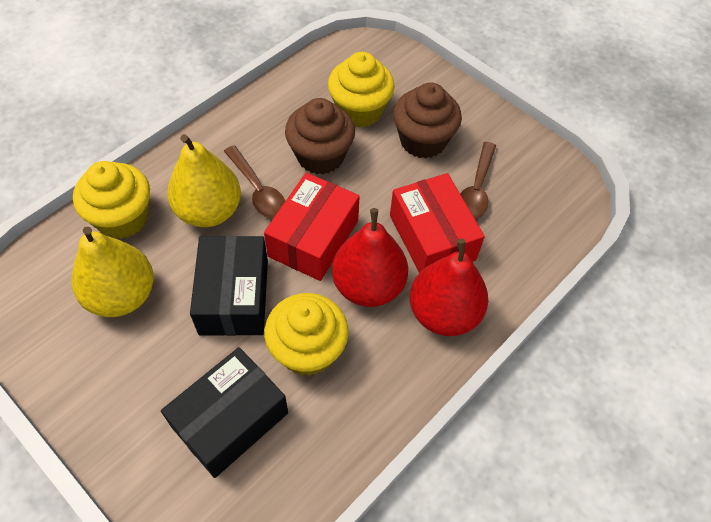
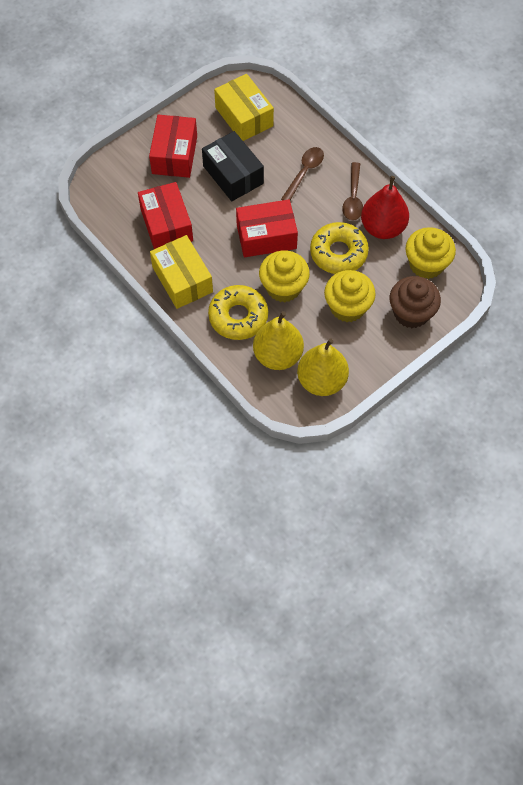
black box: [161,347,288,478] [190,236,268,336] = 2 -> [202,131,264,201] = 1
brown cupcake: [285,98,355,174] [393,83,462,159] = 2 -> [390,276,441,328] = 1
red box: [264,173,360,281] [390,173,485,273] = 2 -> [138,182,193,249] [149,115,197,178] [236,199,298,257] = 3
red pear: [332,208,408,307] [410,239,488,336] = 2 -> [361,176,409,239] = 1
yellow box: none = 0 -> [150,235,213,309] [214,74,274,141] = 2
yellow donut: none = 0 -> [208,285,268,340] [310,222,369,274] = 2

